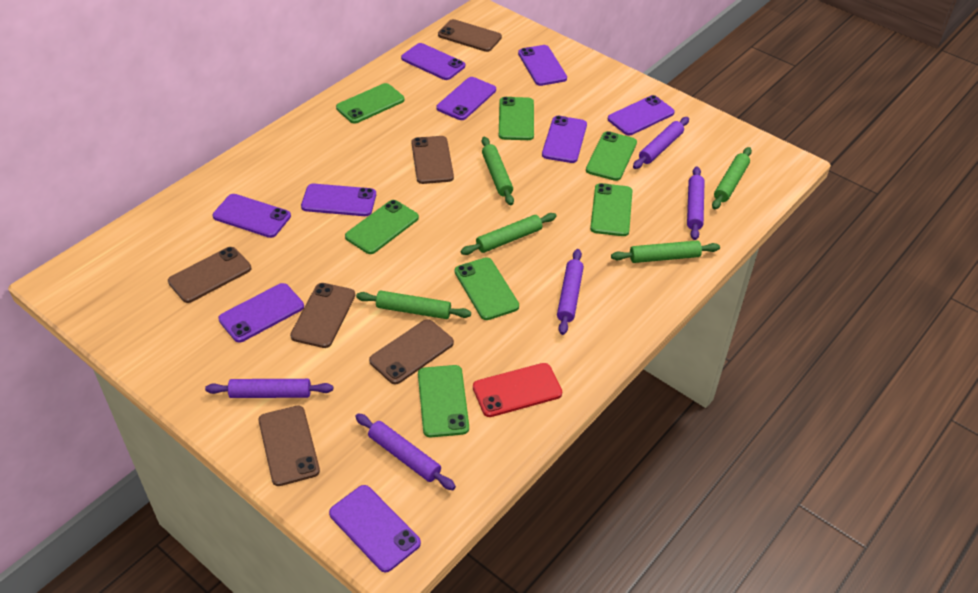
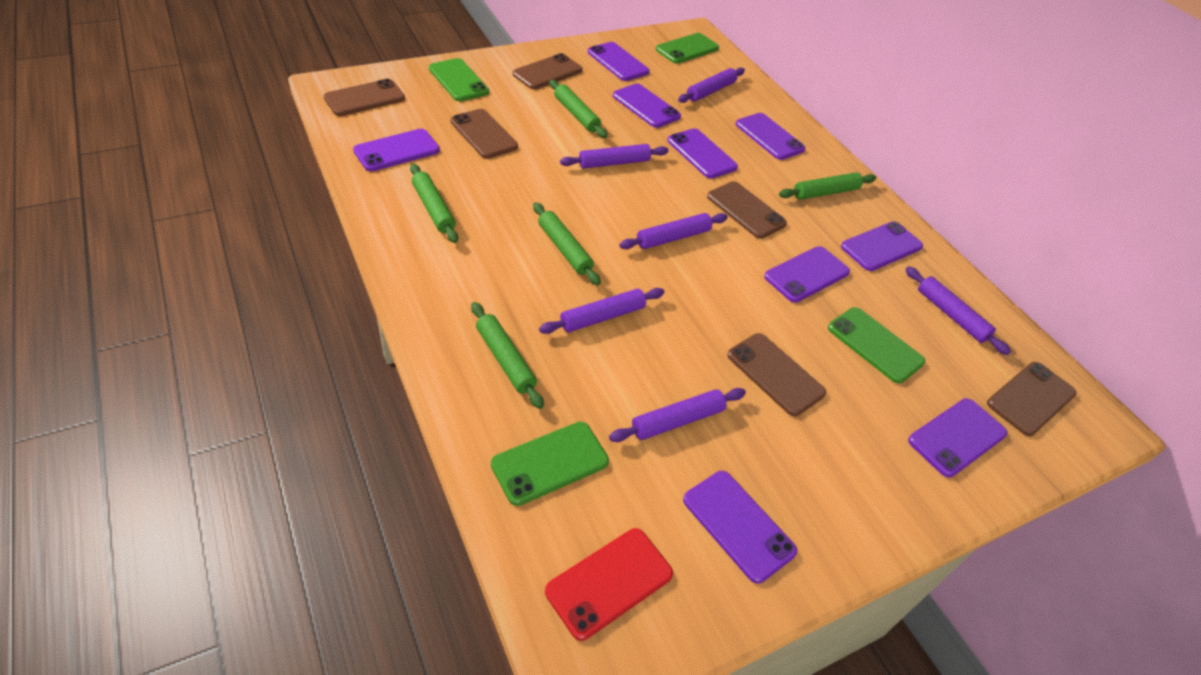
green phone: [336,83,405,124] [345,200,419,254] [418,365,469,437] [455,257,519,320] [499,97,534,140] [586,131,637,181] [590,183,632,236] = 7 -> [429,58,489,101] [491,422,609,506] [656,33,719,64] [828,307,925,383] = 4
purple rolling pin: [205,379,333,398] [355,413,456,490] [557,249,584,335] [633,117,689,169] [687,166,705,240] = 5 -> [539,288,664,334] [560,144,669,169] [609,388,746,442] [619,213,728,249] [678,67,745,103] [905,266,1011,355] = 6

